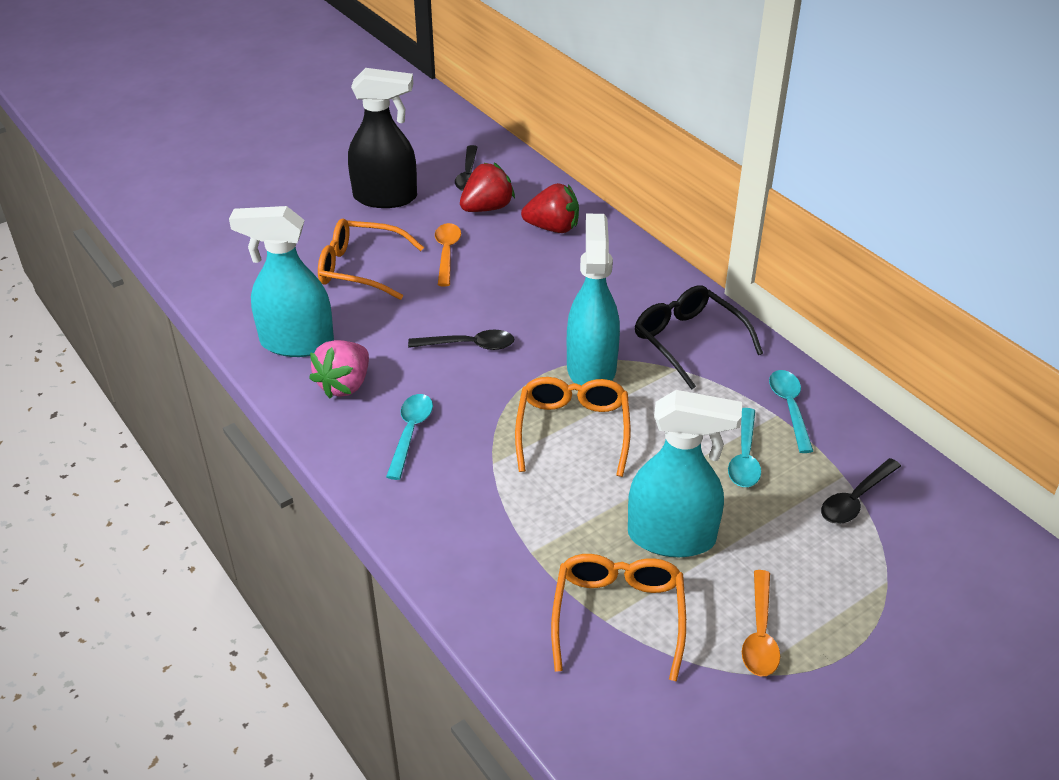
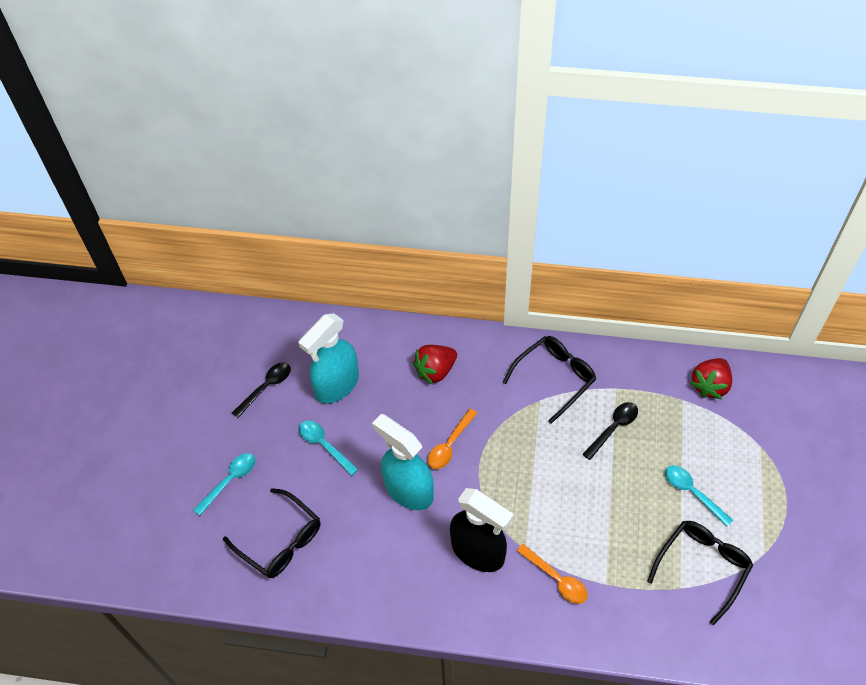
black glasses: [635,285,763,390] = 1 -> [223,488,320,578] [503,336,596,424] [647,521,753,625] = 3
black spoon: [408,330,515,350] [455,145,478,191] [821,458,901,524] = 3 -> [232,362,291,418] [583,402,638,460] = 2
orange glasses: [318,219,424,300] [515,377,630,477] [551,554,686,682] = 3 -> none = 0
pink strawberry: [309,340,369,399] = 1 -> none = 0
turquoise spray bottle: [229,206,334,357] [567,214,620,385] [628,390,742,557] = 3 -> [298,313,359,404] [372,414,434,510] = 2

